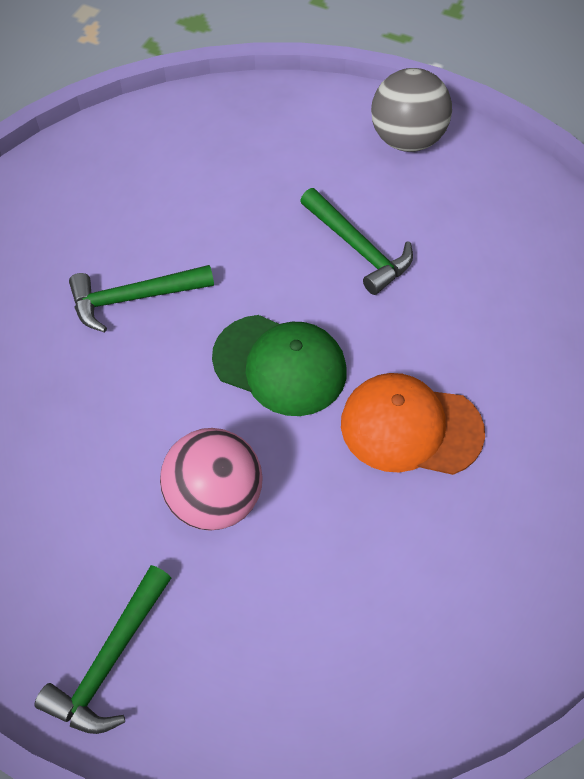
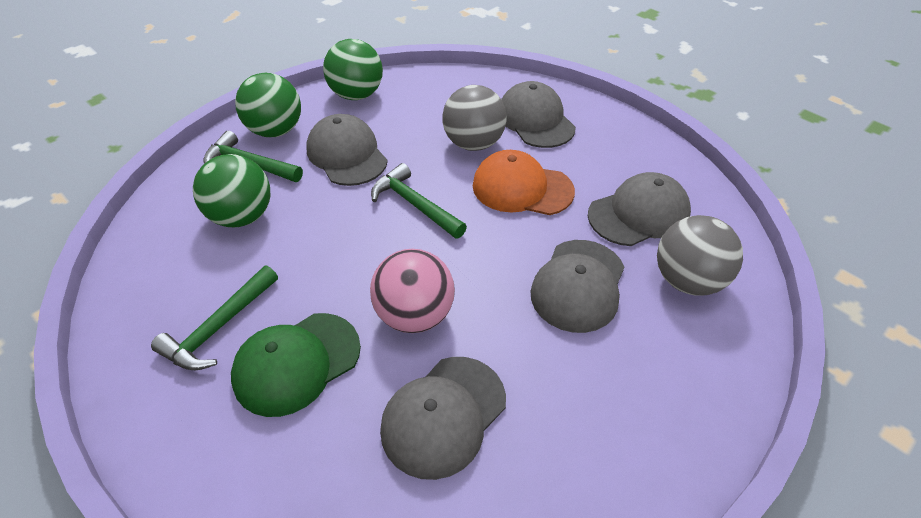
green ball: none = 0 -> [193,154,270,227] [235,73,301,137] [323,39,383,100] = 3
grey ball: [371,68,452,152] = 1 -> [442,85,507,151] [657,215,743,296] = 2
grey cap: none = 0 -> [306,114,388,186] [380,357,506,480] [501,81,576,148] [530,240,624,333] [588,172,691,246] = 5

